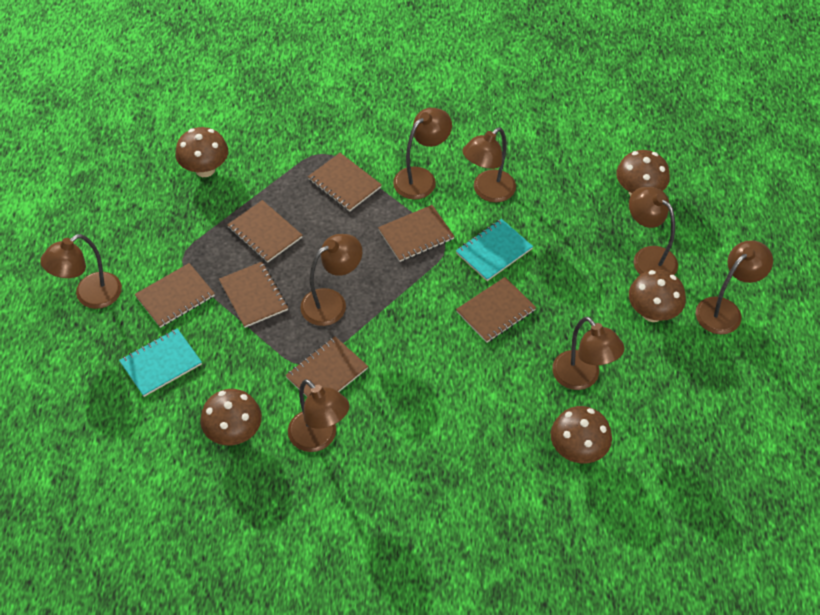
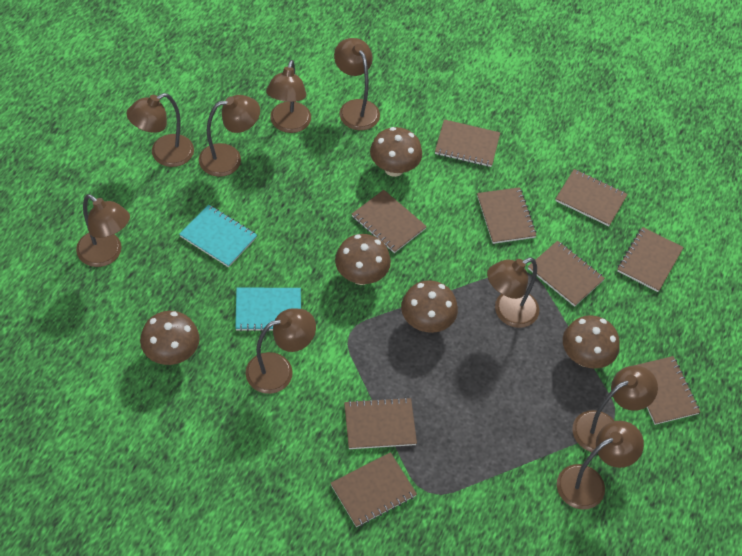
brown lamp: [40,234,122,309] [288,379,349,452] [300,234,362,326] [393,108,452,200] [462,127,516,203] [552,316,625,390] [629,187,678,275] [696,240,773,334] = 8 -> [76,194,130,267] [127,93,194,167] [199,95,260,177] [245,308,316,394] [266,60,311,133] [334,38,380,130] [487,258,539,328] [557,421,644,509] [572,366,658,452] = 9
brown notebook: [135,263,215,328] [219,262,288,328] [227,200,302,263] [285,337,368,397] [308,153,382,212] [378,205,455,262] [456,277,536,343] = 7 -> [331,452,417,527] [344,397,417,449] [352,190,427,253] [435,119,500,167] [477,187,537,244] [528,241,605,307] [555,169,628,226] [617,227,684,292] [633,356,700,425] = 9

